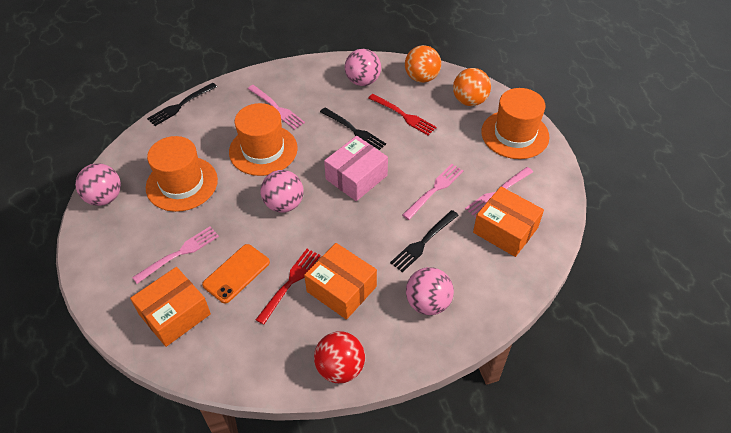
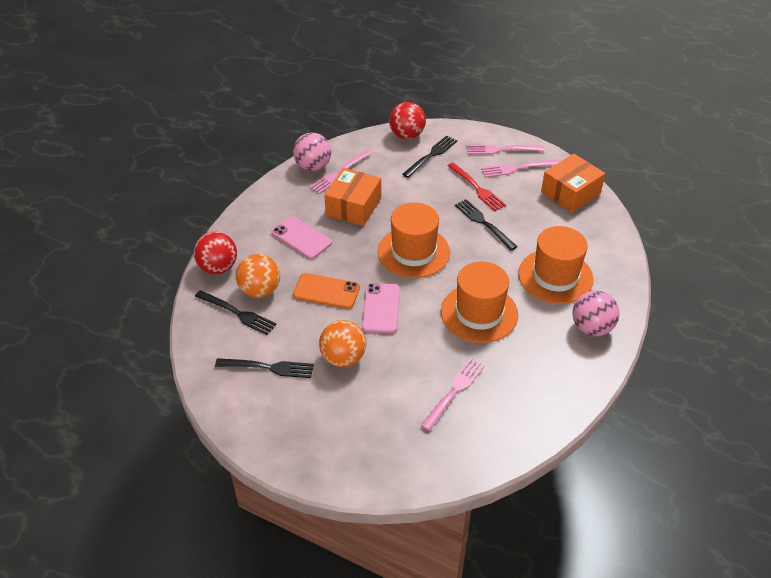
black fork: [147,83,217,126] [320,107,386,150] [390,210,459,272] = 3 -> [195,290,277,335] [215,358,314,378] [402,135,457,178] [455,199,518,250] = 4
orange box: [130,267,211,347] [304,243,377,320] [473,187,544,257] = 3 -> [324,168,381,226] [541,154,605,213] = 2
pink ball: [75,163,121,206] [261,170,304,213] [345,49,381,86] [406,267,454,315] = 4 -> [293,133,331,171] [572,291,619,336] = 2
pink box: [324,136,388,201] = 1 -> none = 0
pink phone: none = 0 -> [271,216,332,259] [362,283,400,333] = 2
red ball: [314,331,365,383] = 1 -> [193,232,237,274] [389,102,426,139] = 2
red fork: [256,249,320,325] [368,94,437,136] = 2 -> [448,162,506,211] = 1

